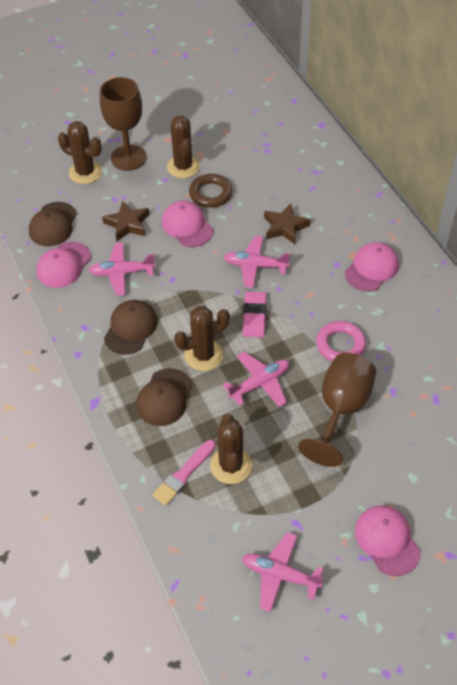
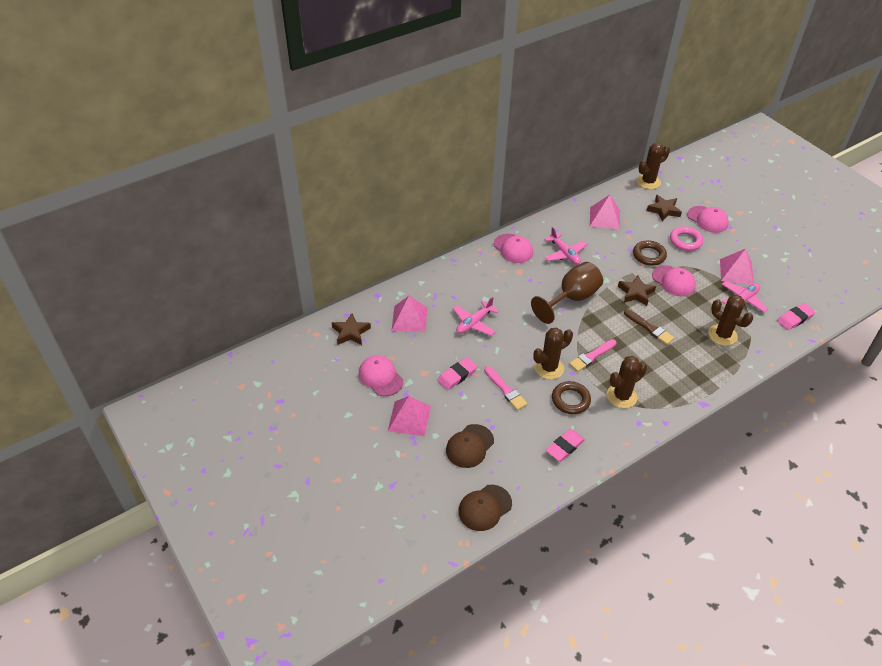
brown brush: none = 0 -> [624,309,674,345] = 1
brown cap: [29,202,77,246] [104,300,157,355] [136,368,192,426] = 3 -> [446,424,494,468] [458,485,512,531] = 2
brown goblet: [100,77,147,171] [298,353,376,467] = 2 -> [531,262,603,324] = 1
brown ring: [189,174,232,208] = 1 -> [552,381,591,414] [633,240,667,266] = 2
brown star: [102,201,149,241] [264,204,311,244] = 2 -> [332,313,371,345] [618,275,656,306] [647,195,682,221] = 3
pink brush: [152,440,216,506] = 1 -> [484,366,527,410] [569,339,617,372] = 2
pink eraser: [243,292,266,337] = 1 -> [437,357,478,390] [546,429,585,461] [777,303,815,330] = 3
pink plane: [89,243,156,296] [223,352,289,407] [224,236,290,288] [242,532,324,612] = 4 -> [453,297,499,336] [544,227,587,265] [721,281,768,312] = 3
pink pyramid: none = 0 -> [388,396,431,436] [392,296,427,332] [590,195,620,229] [720,249,754,285] = 4

